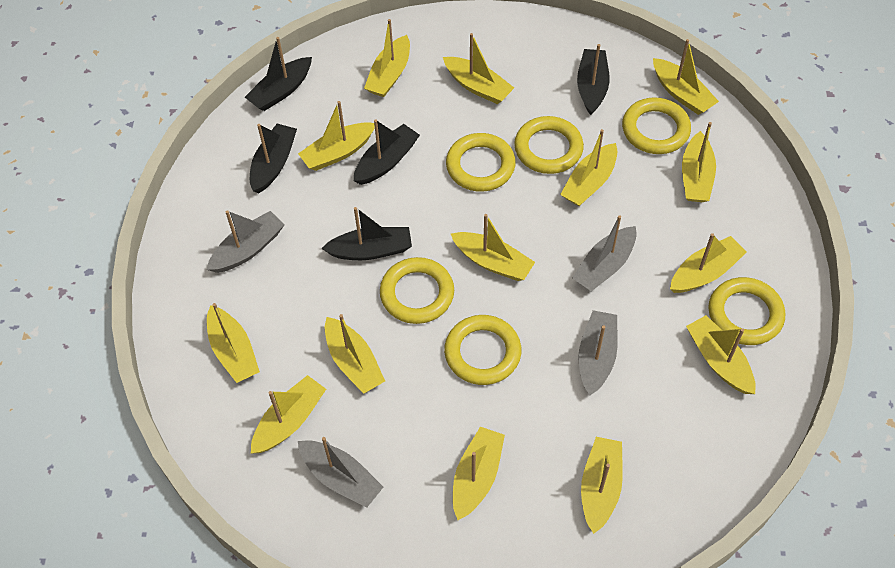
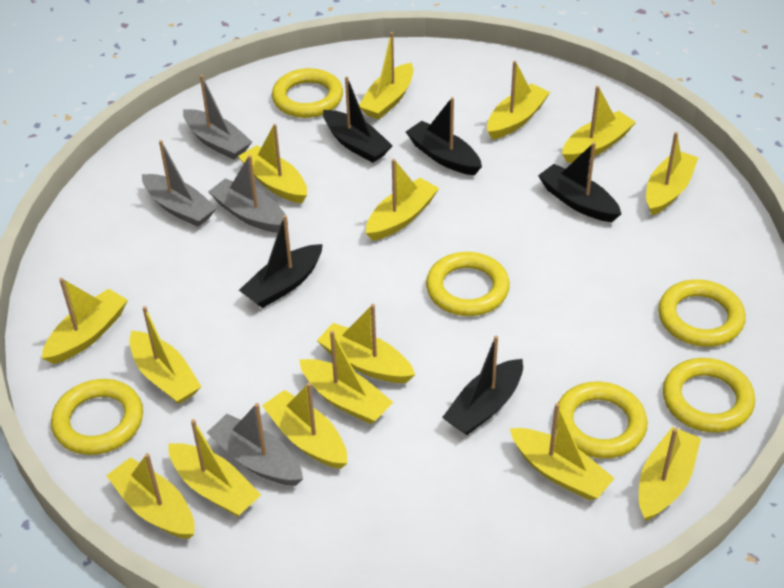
yellow boat: [207,303,260,383] [251,375,326,454] [298,101,375,171] [325,314,385,394] [364,19,410,97] [443,33,514,104] [451,214,535,281] [453,427,505,520] [560,129,618,206] [581,437,623,534] [653,39,719,115] [670,233,747,293] [682,122,716,202] [686,315,756,394] = 14 -> [42,278,128,364] [106,453,194,539] [129,306,201,404] [168,419,261,517] [238,124,307,203] [262,383,347,469] [299,330,394,424] [317,304,415,383] [359,32,413,119] [366,159,439,241] [487,61,550,140] [510,403,615,500] [562,86,636,163] [639,427,701,521] [646,132,698,216] = 15

